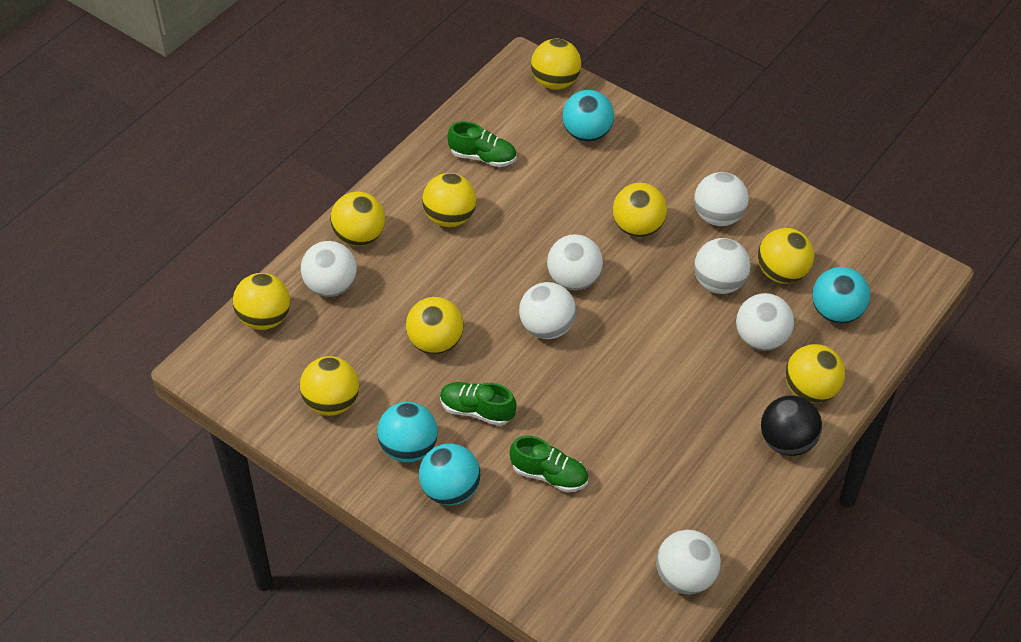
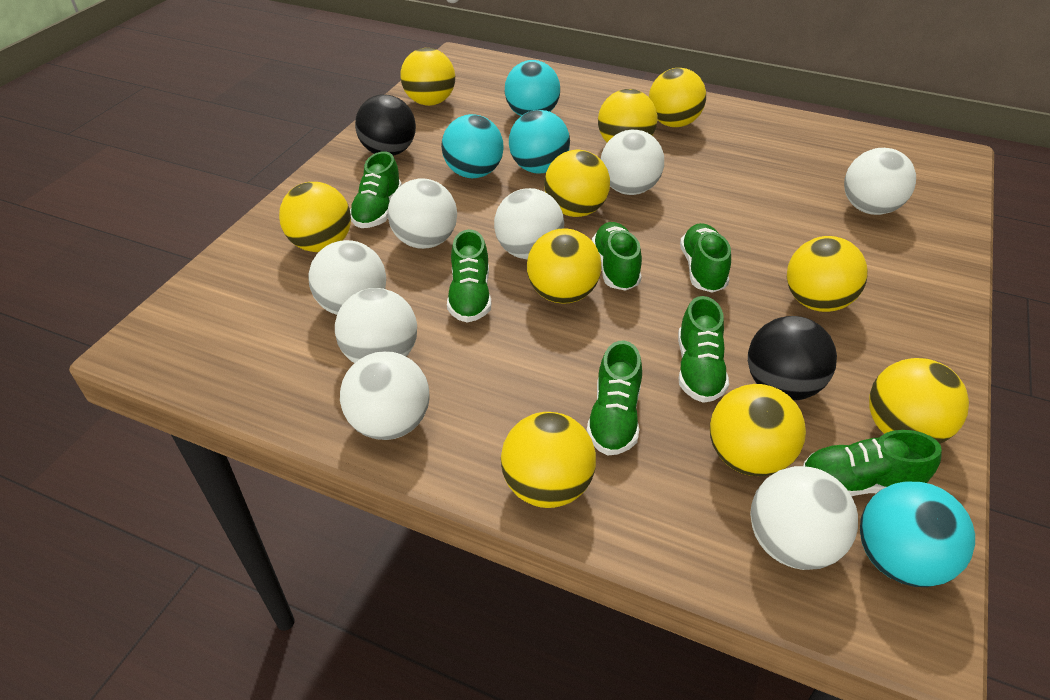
black ball: [761,395,822,456] = 1 -> [355,94,416,156] [748,316,837,400] = 2
green shoe: [440,382,517,426] [448,121,516,167] [510,435,588,493] = 3 -> [350,151,402,228] [447,229,491,322] [587,341,642,456] [592,222,642,291] [678,296,729,403] [680,223,731,293] [803,430,942,496] = 7
white ball: [301,241,357,297] [519,282,576,339] [547,234,603,290] [656,530,721,594] [694,172,749,226] [694,238,751,294] [736,293,794,351] = 7 -> [308,240,386,315] [335,288,417,363] [340,351,430,440] [388,178,457,249] [494,188,564,259] [601,130,664,195] [750,466,858,570] [844,148,916,215] = 8
yellow ball: [233,273,290,330] [300,356,359,416] [330,192,385,246] [406,297,463,354] [422,173,476,227] [531,39,581,90] [613,183,667,237] [758,228,814,284] [785,344,845,403] = 9 -> [279,182,351,252] [400,48,455,106] [501,412,596,508] [527,228,602,304] [544,150,610,217] [598,89,657,142] [649,68,706,127] [710,384,806,476] [787,236,868,312] [869,358,969,444] = 10

